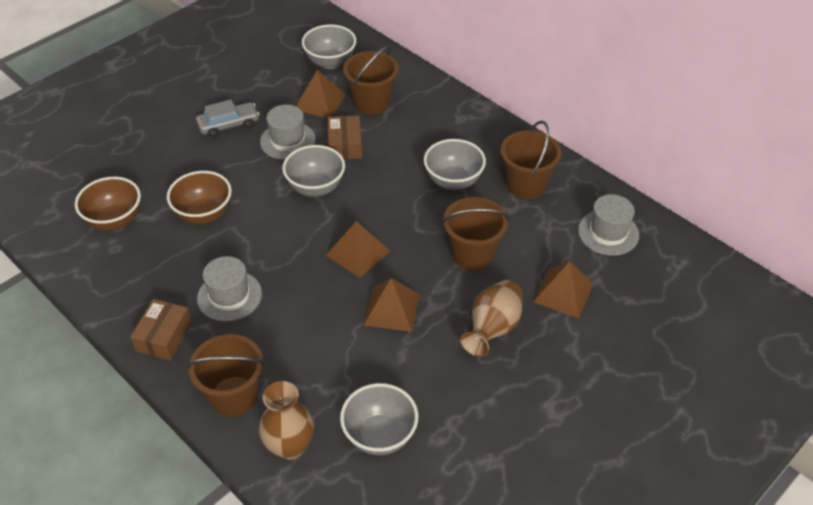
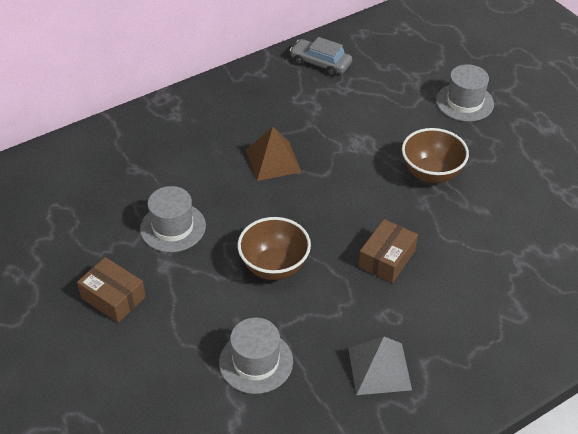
brown bucket: [187,334,265,417] [343,45,399,114] [442,197,509,270] [500,121,561,199] = 4 -> none = 0
brown pyramid: [296,70,346,118] [326,221,390,278] [364,278,419,332] [533,261,594,318] = 4 -> [246,127,301,181] = 1
brown vase: [259,381,314,460] [460,280,522,357] = 2 -> none = 0
grey bowl: [283,145,345,197] [302,24,356,69] [340,383,418,455] [424,139,486,190] = 4 -> none = 0
grey pyramid: none = 0 -> [348,337,412,395] = 1

